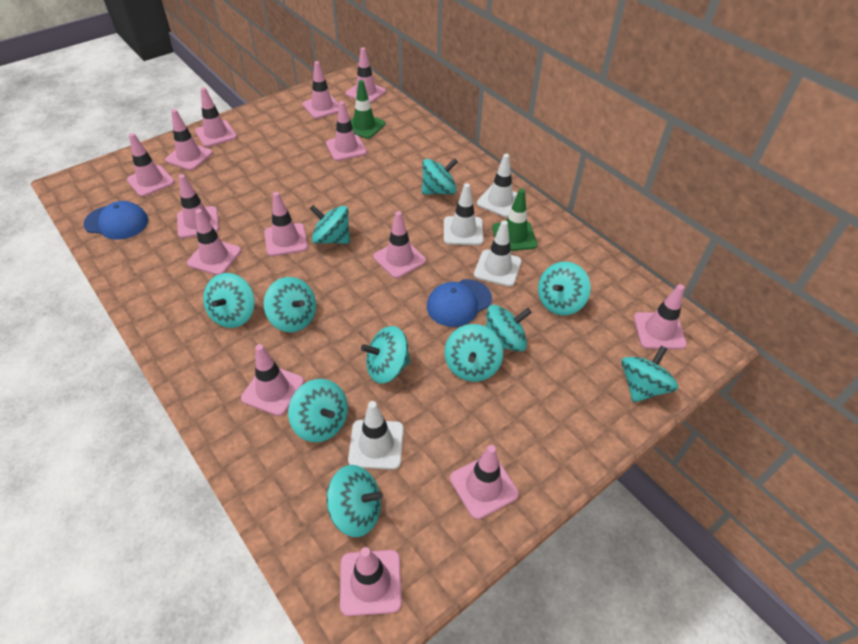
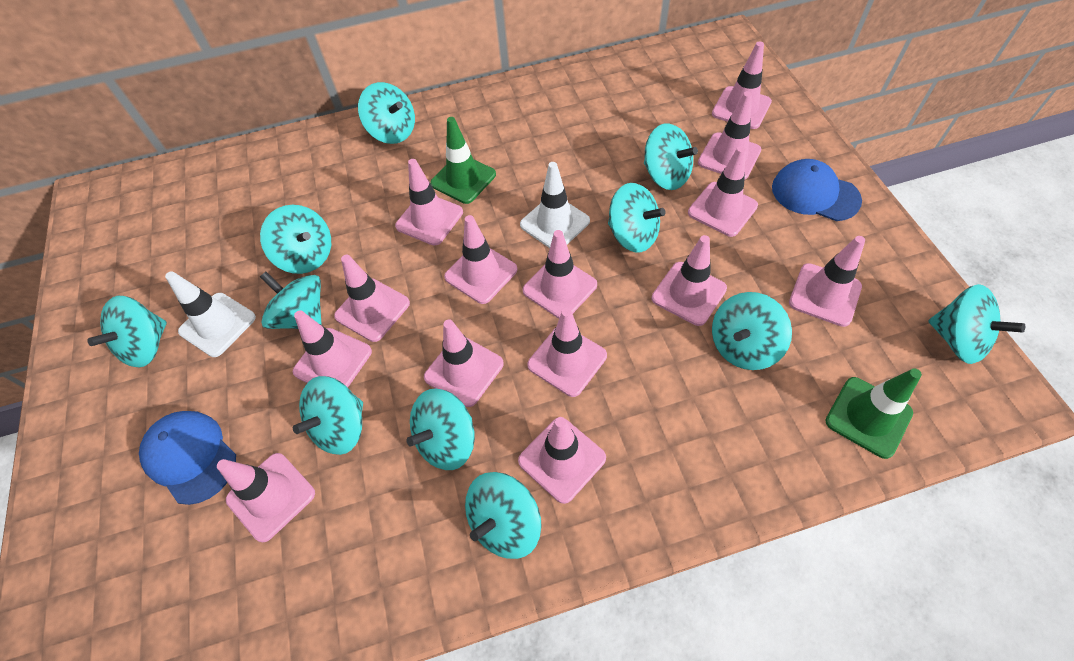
white traffic cone: [348,401,404,470] [444,183,484,245] [474,220,522,287] [477,154,518,217] = 4 -> [165,271,256,357] [520,162,590,248] = 2

